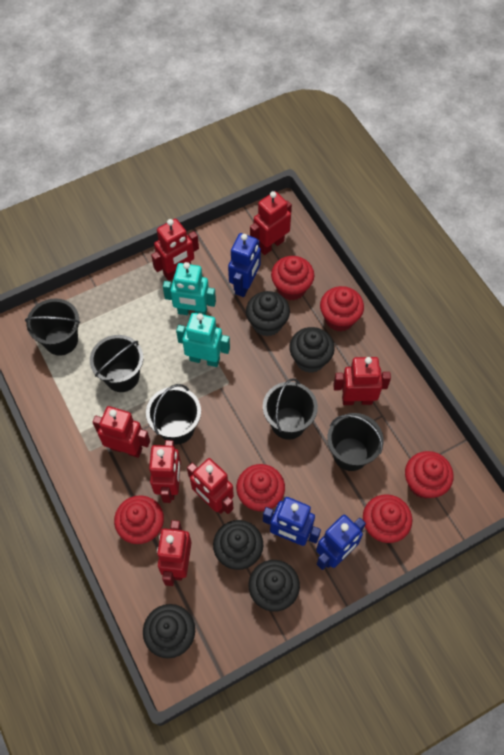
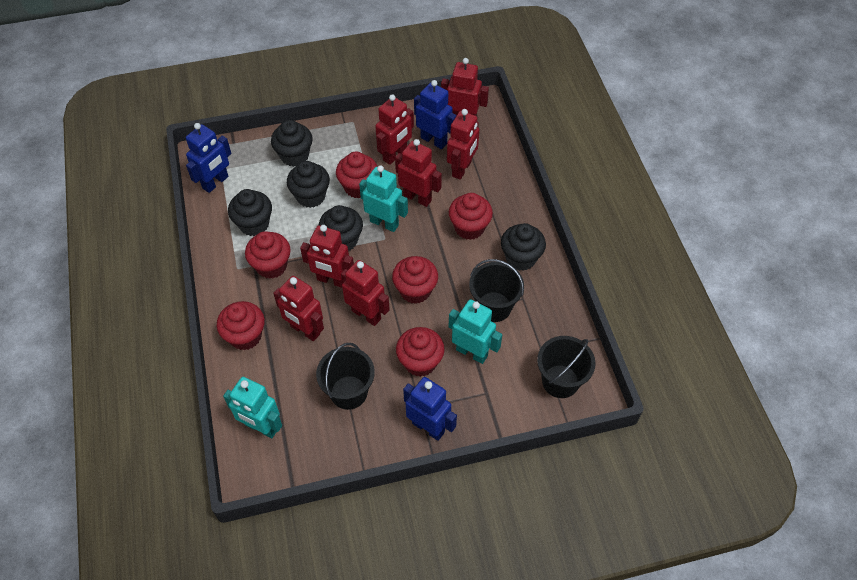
black bucket: [25,298,80,356] [90,335,143,392] [146,384,201,444] [263,378,318,440] [327,413,383,471] = 5 -> [316,343,375,410] [469,259,524,322] [537,336,596,398] = 3
turquoise robot: [163,262,216,315] [176,313,230,367] = 2 -> [223,377,282,438] [359,165,408,232] [449,299,502,364] = 3

